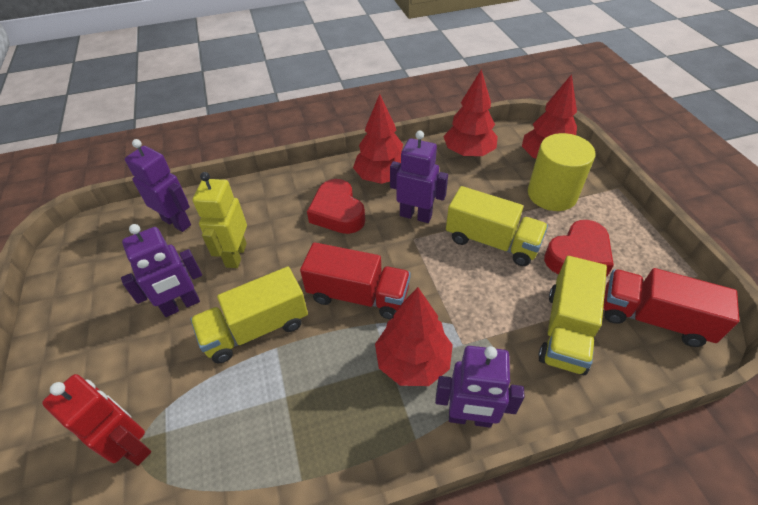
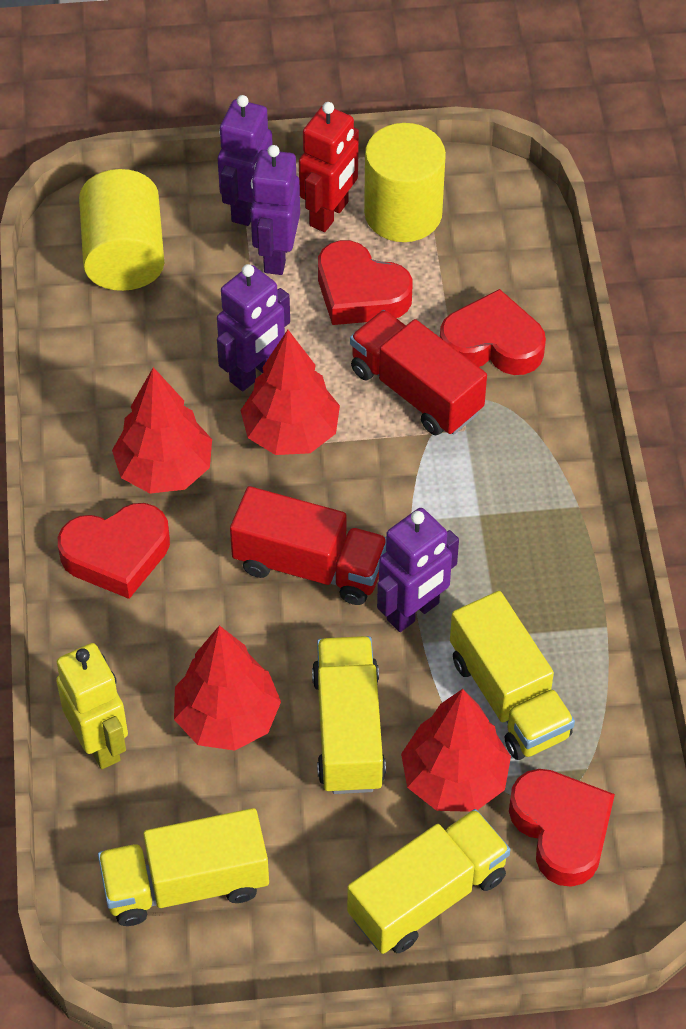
red heart: [307,179,365,234] [544,220,614,277] = 2 -> [58,503,170,599] [318,240,413,325] [440,289,546,375] [509,769,615,887] = 4
yellow cylinder: [528,133,595,211] = 1 -> [79,169,165,291] [364,123,446,242] = 2
yellow truck: [190,267,308,363] [446,186,548,266] [538,256,607,375] = 3 -> [98,808,269,926] [312,636,386,794] [347,809,511,954] [450,591,575,760] = 4

